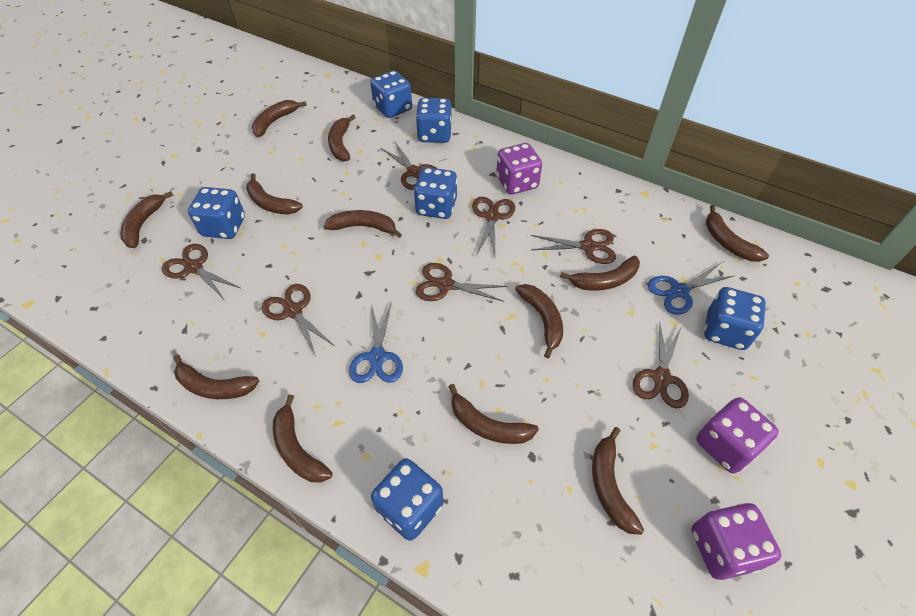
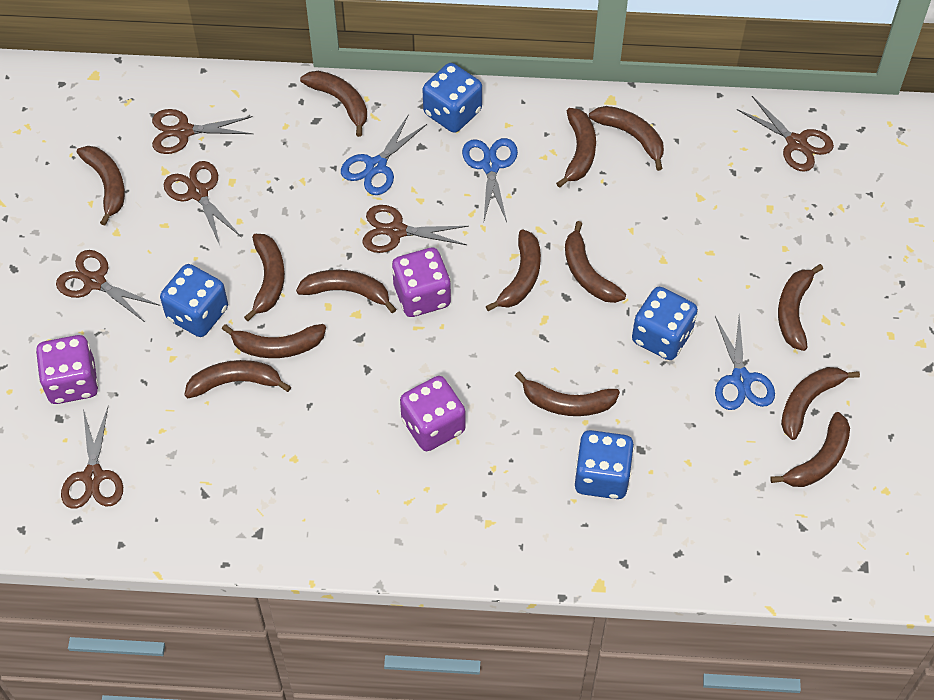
blue dice: [188,187,245,239] [370,71,412,118] [371,458,443,541] [414,167,457,219] [416,98,452,143] [704,287,766,350] = 6 -> [160,264,228,337] [423,63,482,133] [575,430,634,499] [632,287,698,360] = 4
blue scissors: [349,302,403,383] [648,263,734,315] = 2 -> [341,114,427,195] [462,138,518,222] [715,315,775,410] = 3
brown banana: [120,191,173,248] [173,354,259,399] [246,173,303,215] [252,100,307,137] [273,394,333,482] [324,210,402,238] [328,115,356,161] [448,384,539,444] [515,284,563,358] [560,256,640,291] [592,427,644,535] [706,205,769,262] = 12 -> [77,146,125,225] [184,360,291,398] [222,324,326,358] [244,234,285,321] [296,270,397,313] [300,71,367,137] [486,230,541,311] [515,372,620,416] [556,108,596,188] [565,221,626,303] [589,106,664,171] [770,412,850,487] [778,264,823,351] [781,367,860,440] = 14
brown scissors: [162,244,240,299] [262,284,335,356] [381,141,438,190] [415,263,507,302] [472,197,515,256] [531,229,616,264] [632,321,689,409] = 7 -> [56,250,160,322] [61,407,123,509] [152,109,253,154] [164,161,241,245] [362,205,469,253] [737,96,834,172] = 6

